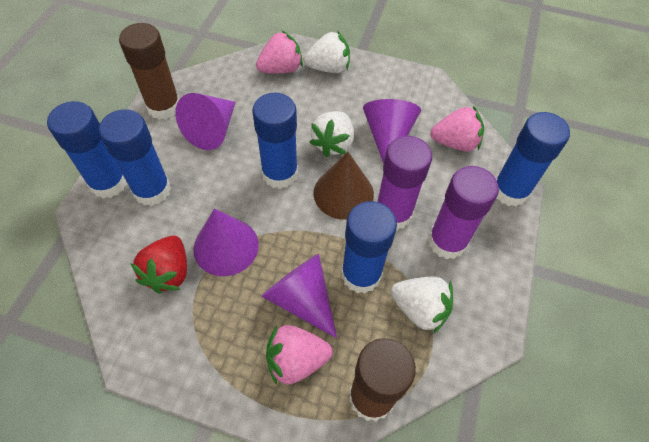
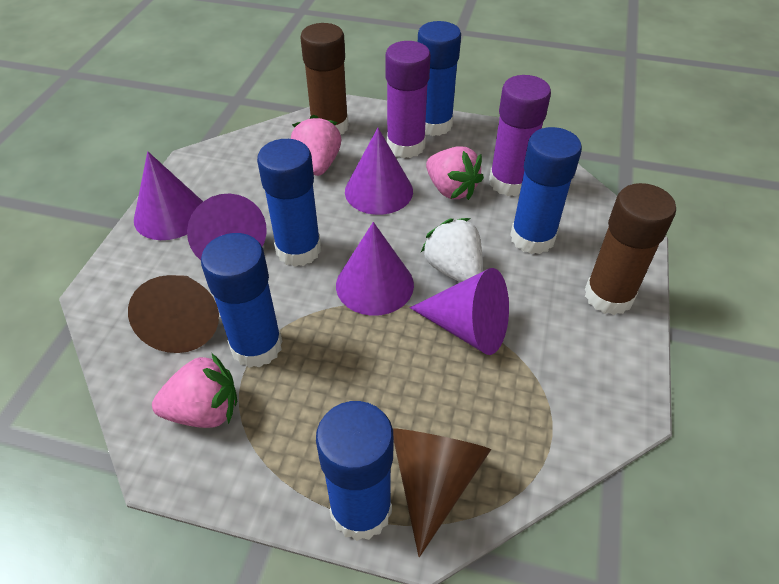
brown cone: [313,152,374,220] = 1 -> [128,275,219,353] [393,428,491,557] = 2
purple cone: [175,93,235,150] [193,208,259,276] [261,254,337,338] [363,99,421,164] = 4 -> [134,151,203,240] [187,194,267,260] [336,222,414,316] [345,128,413,215] [410,268,509,355] = 5
red strawberry: [130,236,187,293] = 1 -> none = 0
white strawberry: [303,31,350,73] [309,111,354,157] [391,277,453,334] = 3 -> [421,218,483,282] = 1

